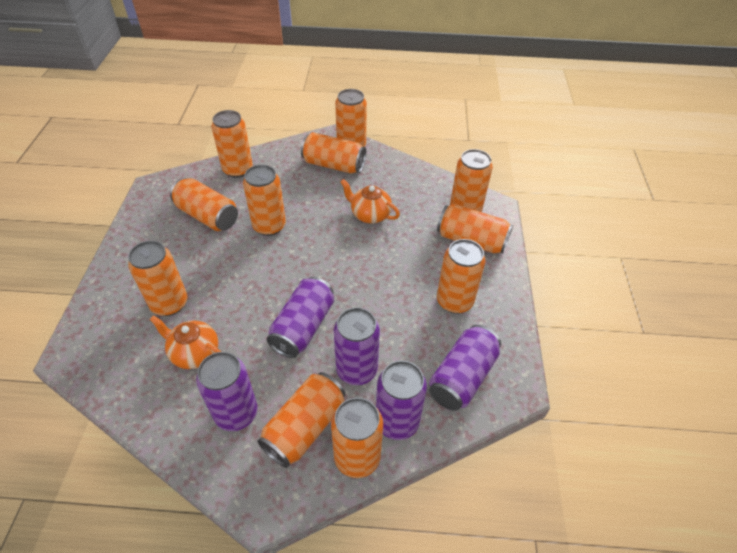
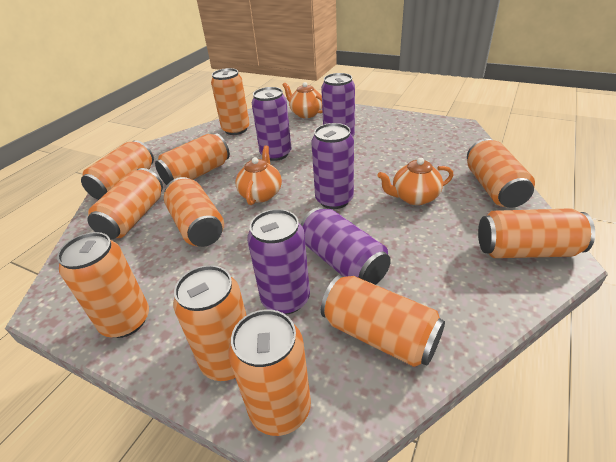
orange teapot: [149,315,221,369] [340,179,400,223] = 2 -> [236,145,282,205] [282,82,323,118] [377,158,453,205] = 3

